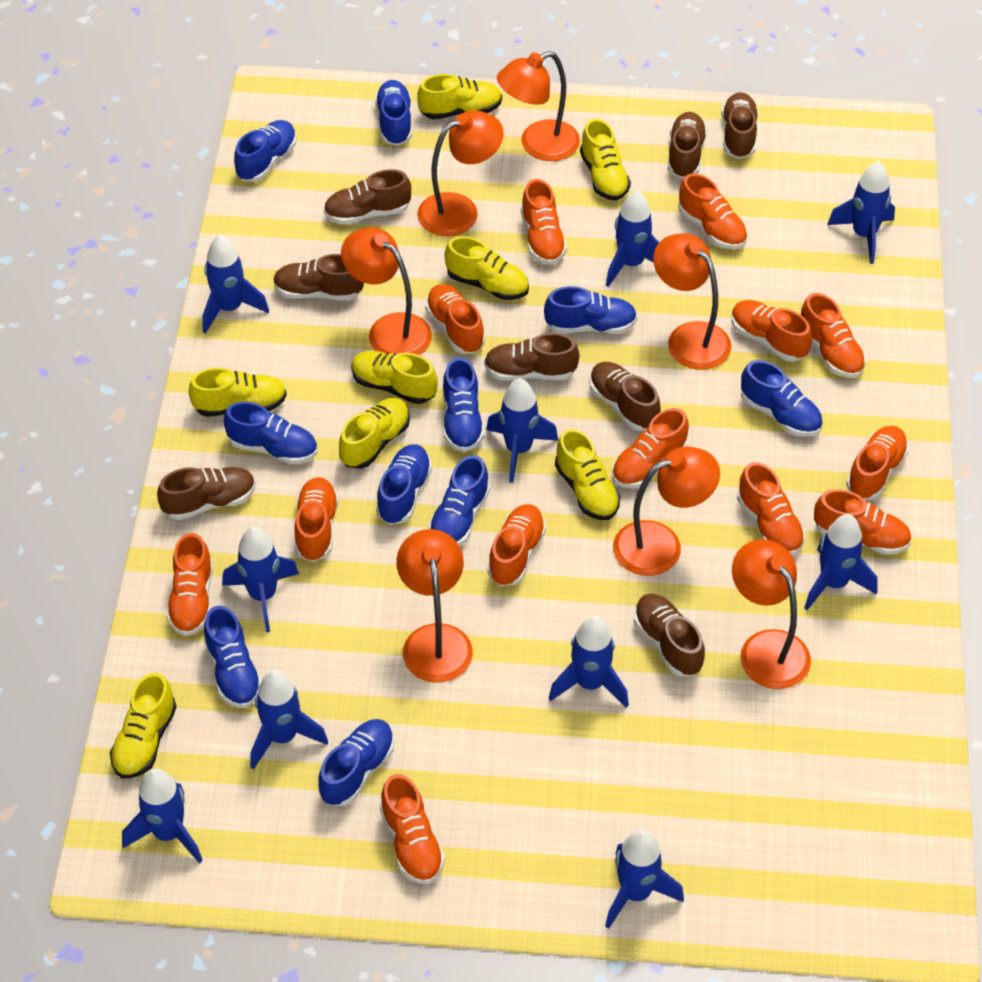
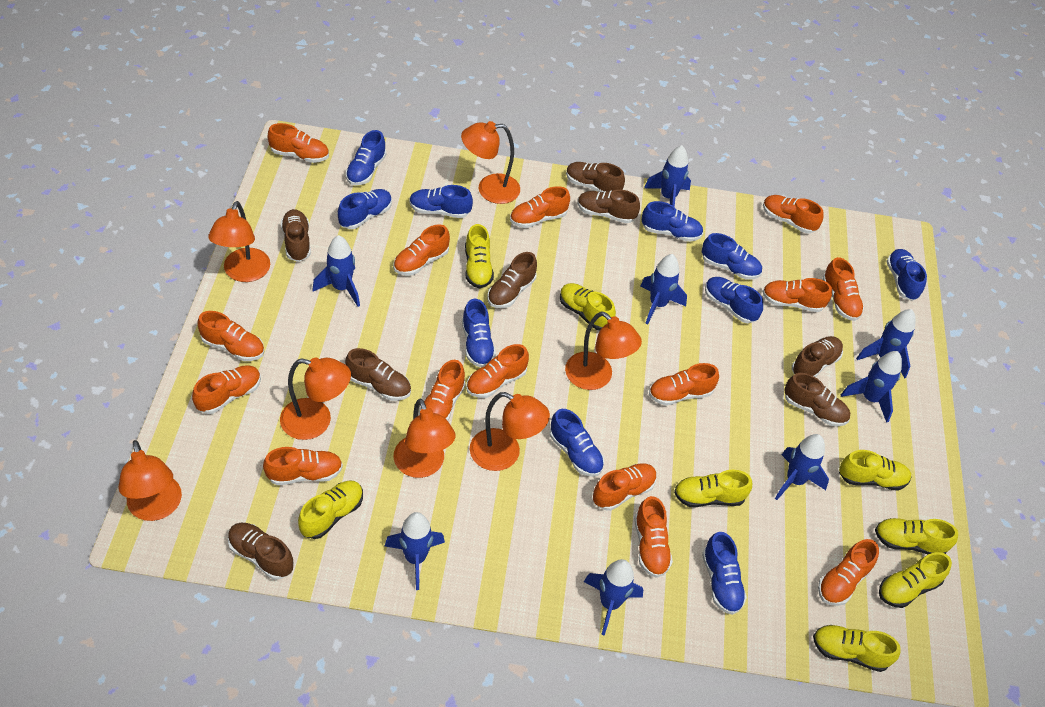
blue rocket: [122,768,203,863] [202,235,269,334] [222,526,299,632] [251,670,328,769] [486,378,558,483] [549,616,629,708] [605,829,684,929] [606,190,659,287] [804,514,878,610] [827,161,895,264] = 10 -> [313,235,360,307] [385,512,445,590] [584,559,643,636] [641,254,687,325] [644,145,691,207] [775,434,829,500] [841,351,902,423] [856,309,916,378] = 8
orange shoe: [166,533,213,636] [294,477,339,562] [380,774,445,884] [425,284,485,354] [487,504,546,586] [521,179,567,265] [612,408,689,489] [678,173,748,249] [732,300,812,361] [737,462,805,555] [801,293,866,378] [814,489,911,555] [846,426,909,500] = 13 -> [192,365,261,414] [197,311,265,361] [263,447,343,485] [268,123,329,163] [393,224,450,276] [419,360,466,421] [466,344,529,398] [510,186,570,228] [593,463,657,511] [634,496,673,578] [649,363,719,406] [762,278,832,312] [763,195,824,233] [818,539,879,606] [822,257,864,321] = 15

